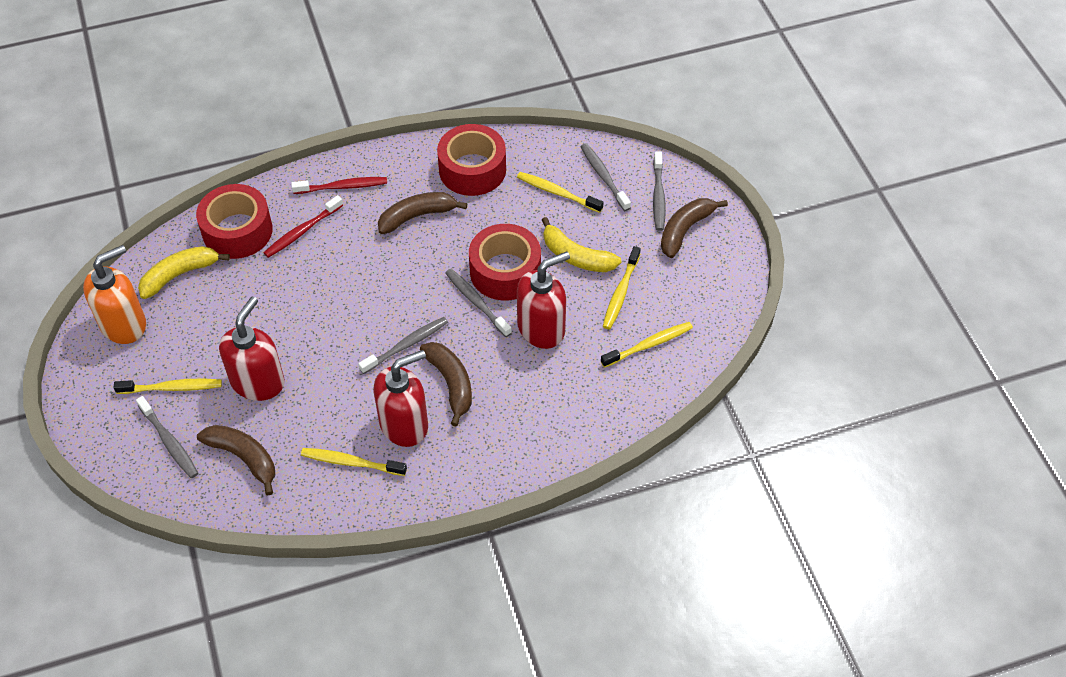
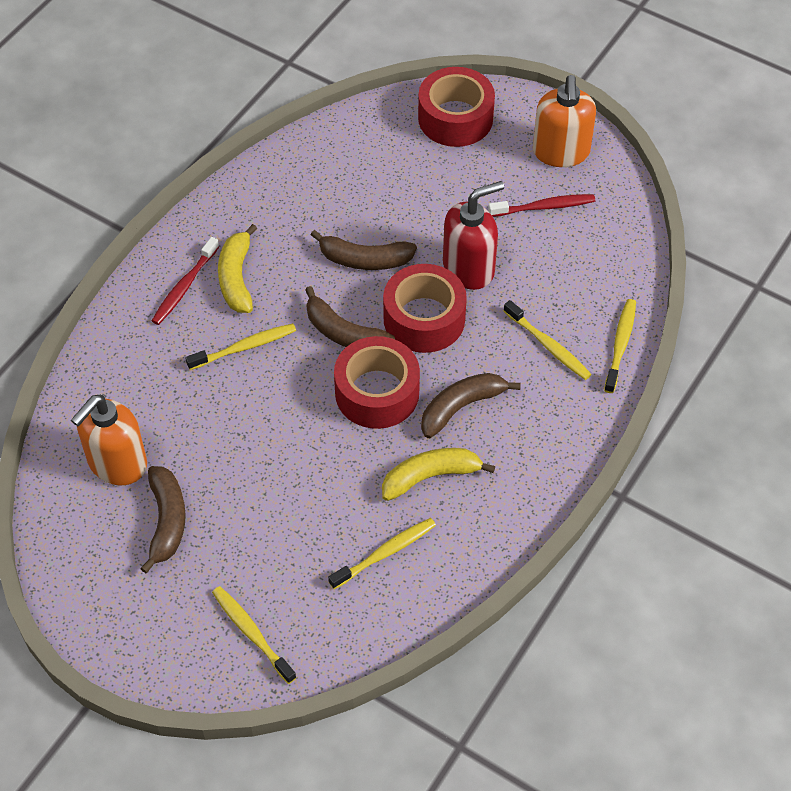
grey toothbrush: [136,396,198,478] [358,317,448,374] [446,269,512,337] [580,143,631,211] [653,151,666,231] = 5 -> none = 0
orange soap dispenser: [83,245,146,344] = 1 -> [71,395,147,485] [533,75,596,167] = 2
red soap dispenser: [219,297,285,401] [374,350,428,447] [517,251,570,349] = 3 -> [443,181,504,290] = 1

